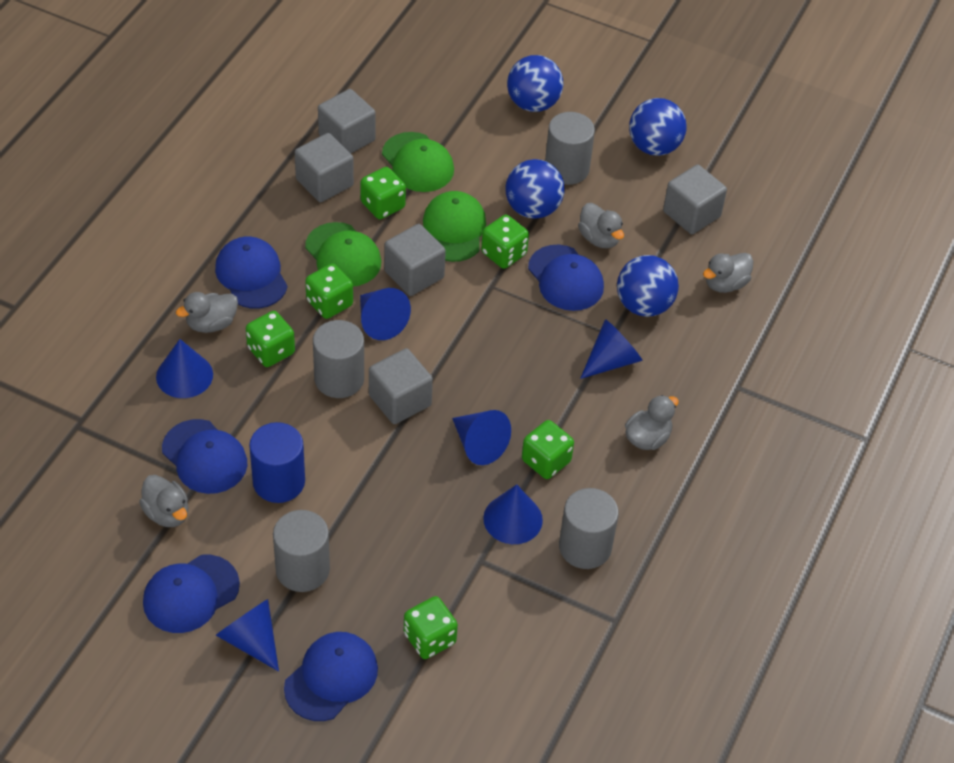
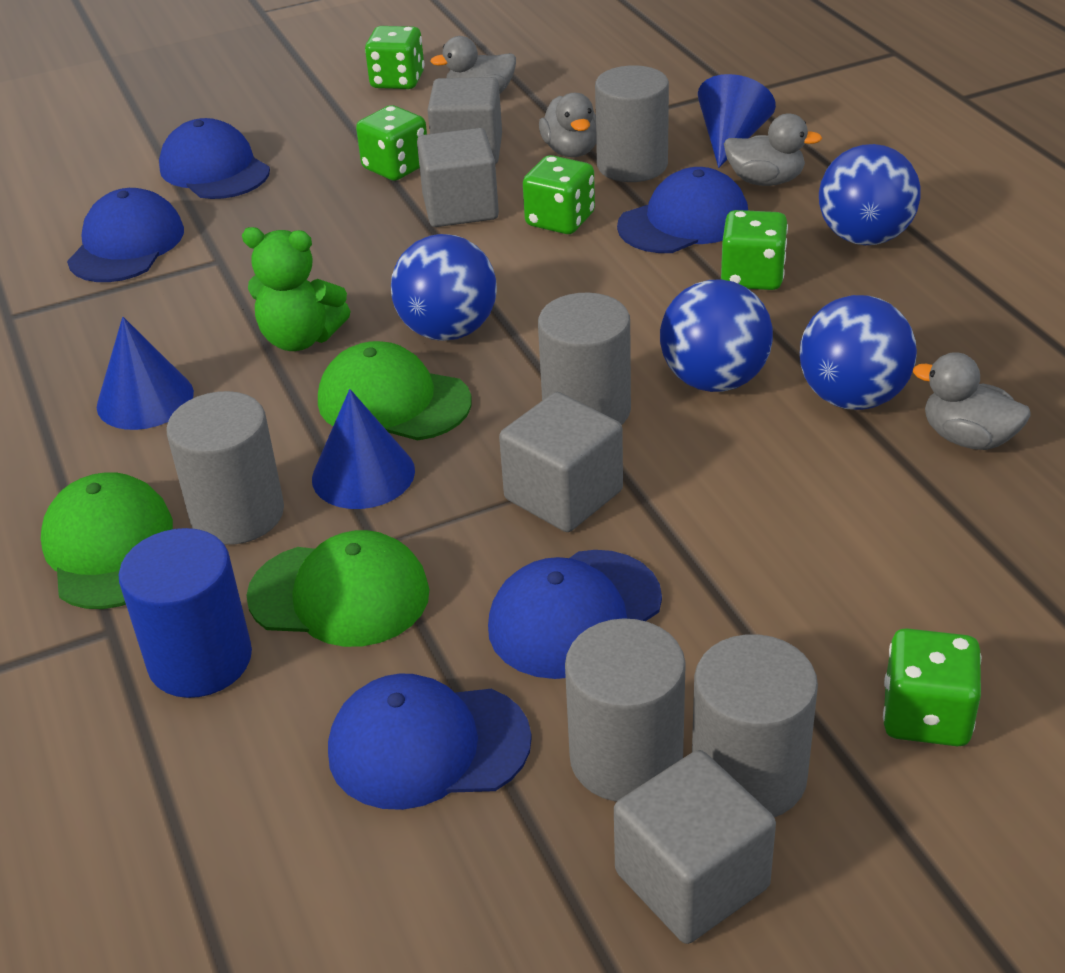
blue cone: [156,339,213,398] [216,599,279,672] [360,288,411,340] [452,410,511,465] [483,485,543,544] [580,319,643,379] = 6 -> [97,317,194,430] [312,389,415,509] [698,74,776,168] = 3
green dice: [246,311,295,367] [305,263,353,319] [360,167,406,219] [404,596,458,659] [481,215,529,269] [522,420,574,479] = 6 -> [356,105,427,181] [365,26,424,89] [523,155,595,234] [721,210,788,290] [883,628,981,746] = 5
green teddy bear: none = 0 -> [242,227,350,351] = 1
grey cube: [295,133,354,202] [318,89,376,153] [369,348,433,424] [384,224,446,296] [663,165,727,234] = 5 -> [417,128,499,227] [427,77,502,164] [499,392,623,532] [614,750,776,944] = 4
grey cylinder: [273,510,330,592] [313,320,364,398] [545,112,595,185] [559,488,619,569] = 4 -> [166,391,284,545] [538,293,631,425] [565,618,686,802] [595,65,669,182] [692,634,818,817] = 5
grey duck: [139,475,188,527] [176,292,238,333] [578,203,624,248] [625,395,679,450] [703,253,753,293] = 5 -> [430,36,516,94] [539,93,596,157] [724,114,822,186] [913,352,1031,450] = 4

